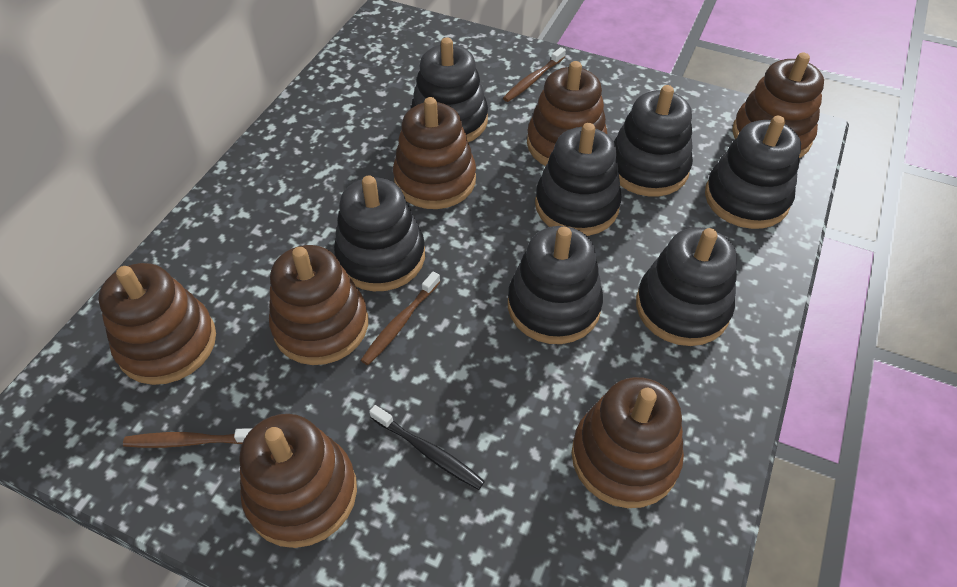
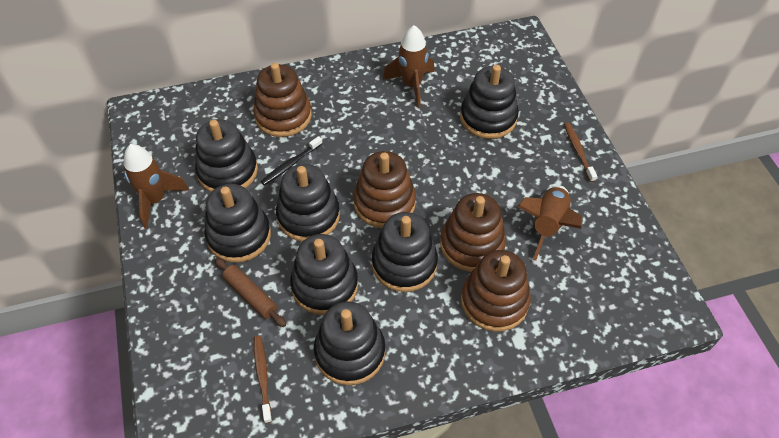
brown rocket: none = 0 -> [124,144,189,229] [383,25,435,108] [517,185,582,261] = 3
brown rolling pin: none = 0 -> [215,257,286,327] = 1
brown stacking toy: [98,263,216,385] [239,414,357,548] [269,245,368,365] [393,97,476,209] [527,61,608,166] [572,377,684,508] [732,53,824,158] = 7 -> [253,63,312,137] [353,151,416,228] [440,193,506,272] [461,250,531,332] = 4
brown toothbrush: [123,428,252,448] [361,271,440,365] [503,47,566,102] = 3 -> [254,336,272,423] [564,123,597,182] = 2

